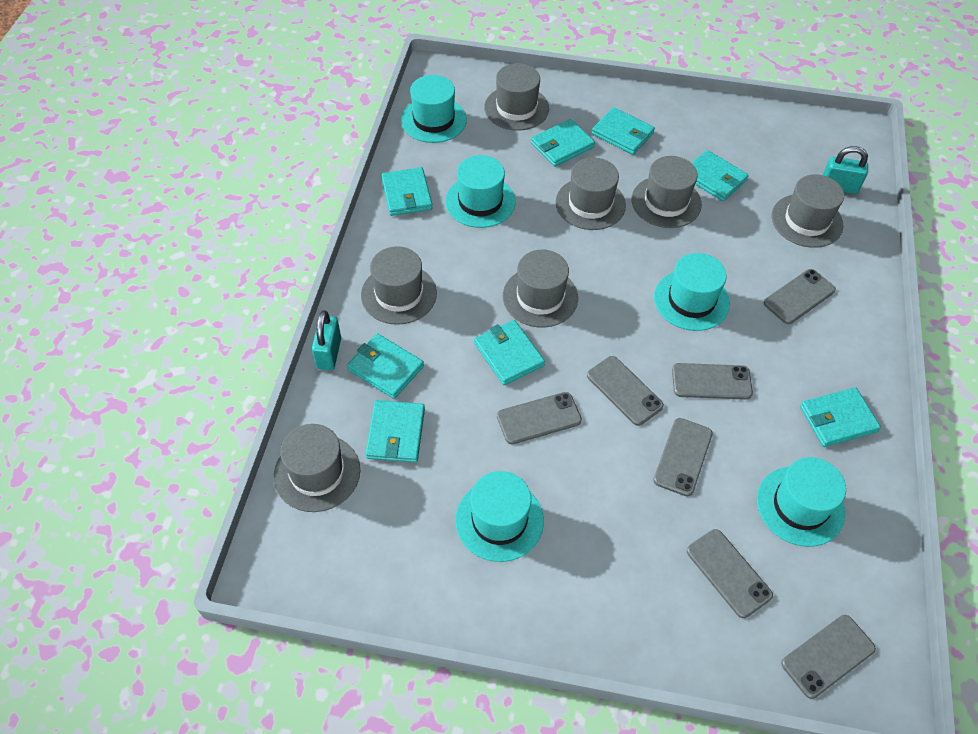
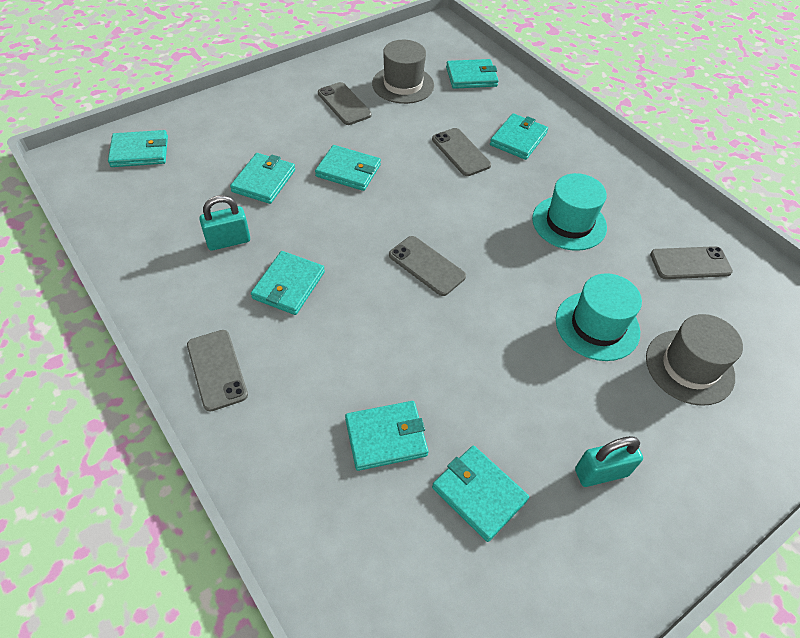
grey hat: [274,424,360,512] [361,246,437,325] [484,63,549,131] [503,249,578,328] [555,157,626,230] [631,156,702,228] [772,174,844,248] = 7 -> [372,40,434,104] [646,314,743,406] = 2
grey phone: [497,392,582,444] [587,356,664,426] [653,418,713,497] [672,363,753,400] [687,529,773,618] [764,269,836,324] [781,615,876,699] = 7 -> [187,330,248,412] [318,82,372,125] [389,236,466,296] [432,128,491,176] [650,246,733,279] = 5
turquoise hat: [401,75,467,143] [445,155,516,228] [455,471,544,562] [654,253,730,331] [757,457,846,547] = 5 -> [532,173,607,251] [556,273,642,361] = 2

